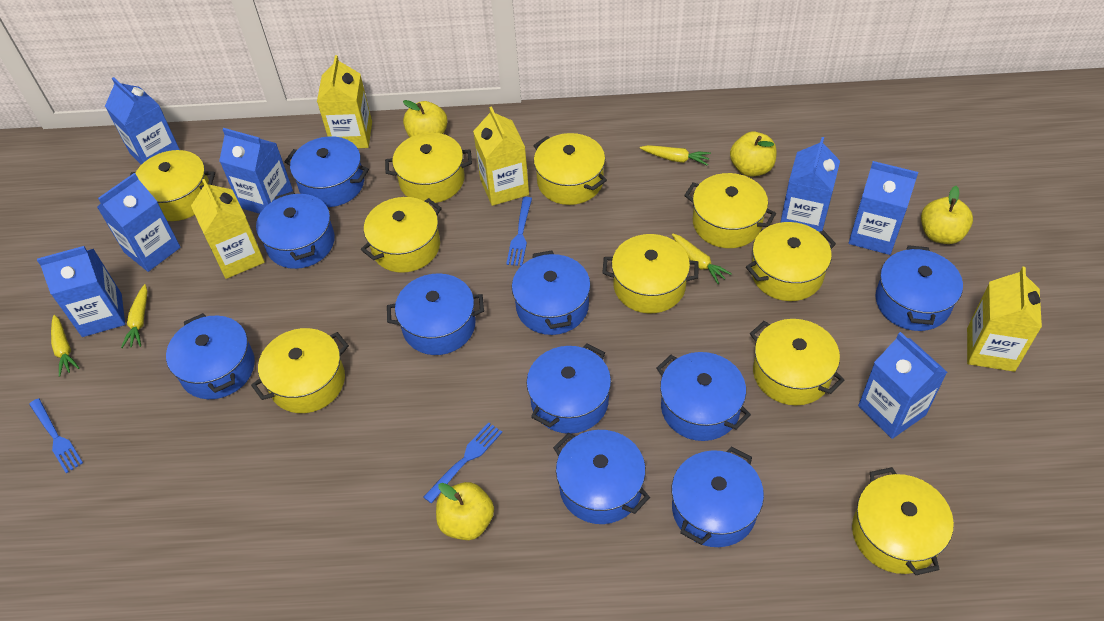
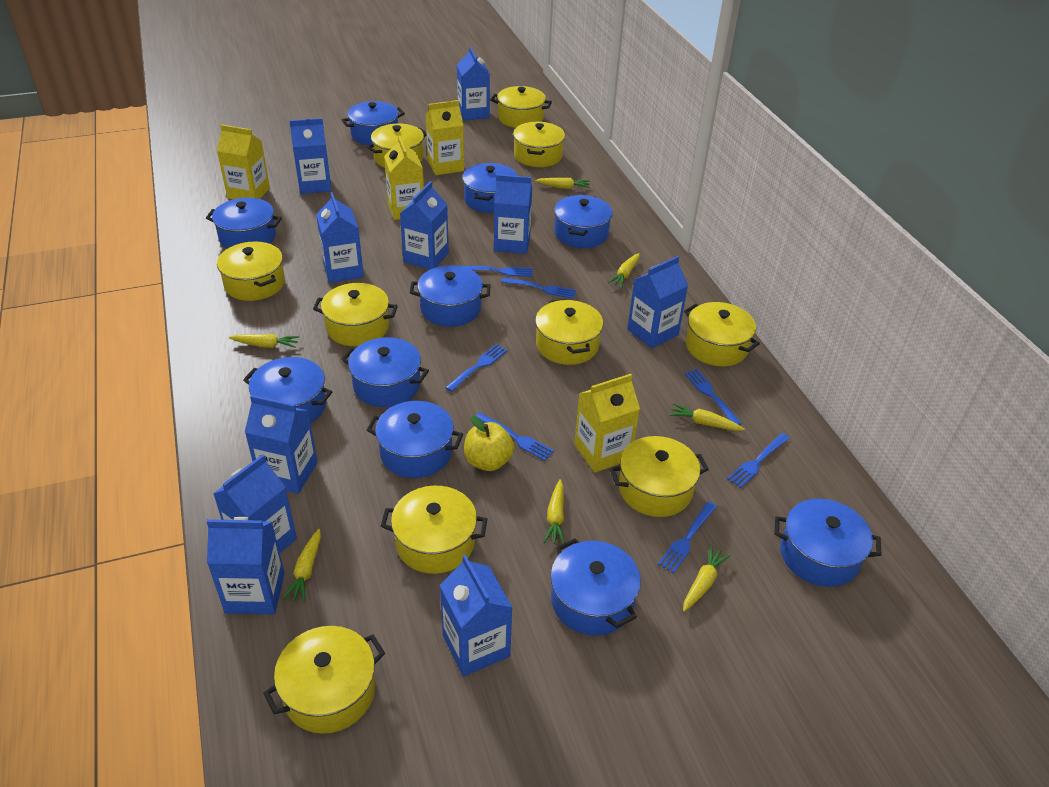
blue carton: [37,246,125,337] [97,173,181,272] [105,77,180,165] [219,128,293,214] [780,137,840,232] [849,161,918,255] [858,332,947,439] = 7 -> [207,517,285,614] [213,454,297,553] [245,395,318,494] [289,118,332,194] [316,192,364,283] [400,181,449,270] [440,555,513,676] [457,47,490,121] [494,174,532,254] [627,256,688,348] = 10
blue fork: [29,398,83,473] [424,422,502,503] [506,197,532,266] = 3 -> [445,344,508,392] [462,266,533,277] [476,413,554,461] [501,277,576,299] [658,501,717,573] [685,369,742,425] [727,433,790,488] = 7
yellow apple: [403,100,448,137] [436,482,494,540] [730,132,776,177] [921,186,973,244] = 4 -> [464,416,514,471] = 1
yellow carrot: [51,315,79,377] [121,284,147,348] [640,145,711,166] [672,233,732,284] = 4 -> [229,334,299,348] [283,529,321,602] [535,178,590,189] [543,479,565,544] [608,253,640,288] [670,403,745,431] [683,545,731,612] = 7

